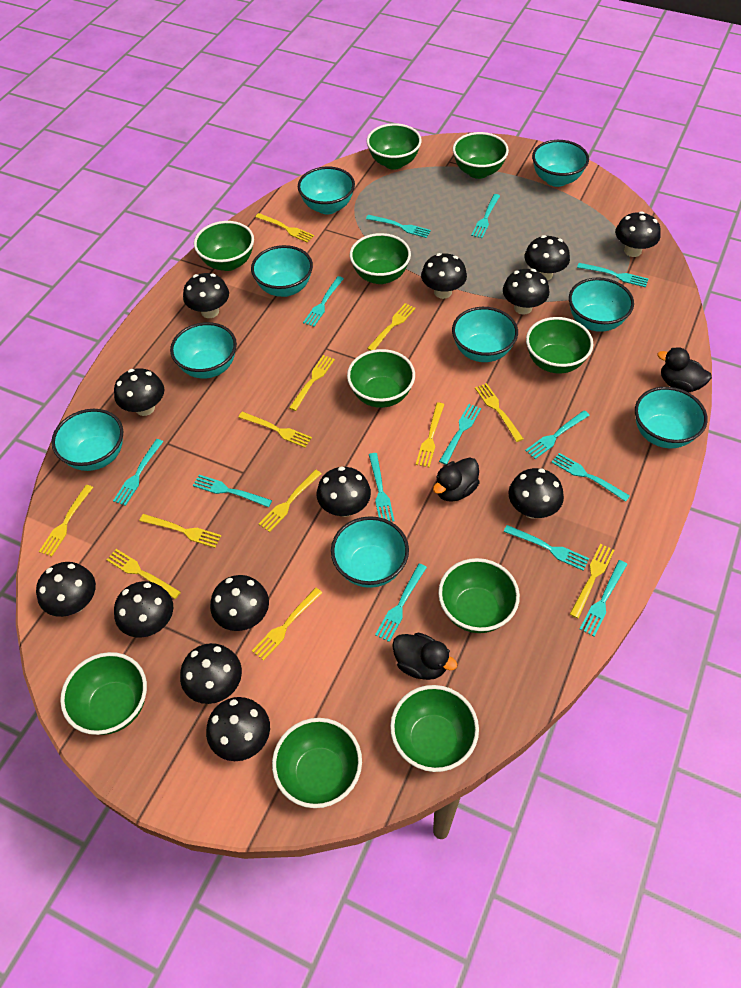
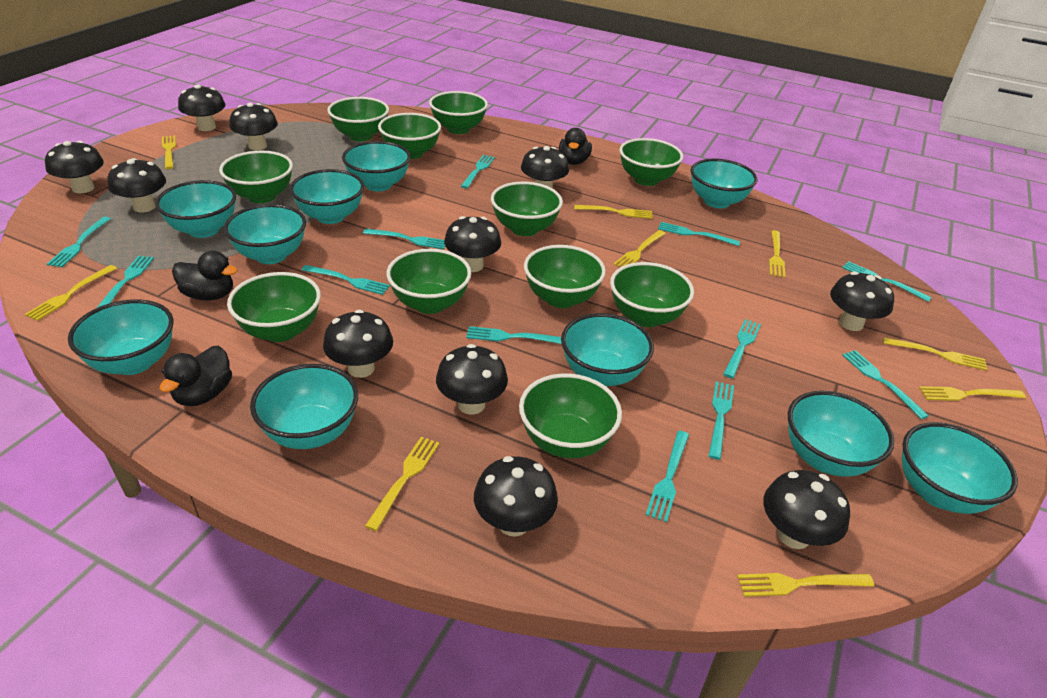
black mushroom: [36,562,96,617] [114,368,164,416] [114,581,173,638] [180,643,242,704] [183,273,229,318] [206,697,270,761] [210,575,269,631] [317,467,371,517] [421,253,467,299] [503,269,549,315] [508,468,564,518] [525,235,570,280] [615,211,661,257] = 13 -> [45,141,104,193] [107,158,166,213] [178,85,226,131] [229,103,278,150] [323,310,393,378] [436,344,508,415] [444,216,501,272] [474,456,558,537] [521,146,569,188] [763,470,850,549] [830,272,894,331] = 11
green bowl: [60,652,147,735] [194,221,254,271] [272,718,362,808] [347,349,415,408] [350,233,411,284] [367,123,422,170] [390,685,479,772] [438,558,520,633] [453,132,509,179] [526,317,593,373] = 10 -> [219,151,293,203] [227,272,321,342] [327,97,389,141] [378,113,441,159] [386,249,471,314] [429,91,488,134] [491,182,563,236] [519,374,622,458] [524,245,606,308] [610,262,694,327] [619,138,683,186] = 11
turquoise bowl: [51,409,123,471] [170,322,237,378] [251,245,313,297] [298,167,355,214] [331,516,409,588] [452,307,518,362] [532,140,589,187] [569,277,634,332] [635,387,708,448] = 9 -> [68,299,174,375] [155,180,236,238] [224,204,306,264] [250,364,358,449] [290,169,364,224] [342,141,411,191] [561,313,654,386] [690,159,757,208] [788,391,894,477] [902,422,1018,514] = 10
turquoise fork: [113,439,163,506] [193,475,272,507] [303,276,344,327] [366,215,431,238] [369,453,394,522] [375,564,427,642] [439,404,481,465] [471,194,500,238] [503,525,589,571] [525,410,590,459] [551,453,630,502] [577,263,648,287] [580,560,627,636] = 13 -> [47,217,111,267] [97,256,154,308] [302,265,390,295] [363,229,445,249] [461,155,495,188] [466,326,562,344] [646,431,689,522] [658,222,740,246] [709,381,734,460] [723,319,761,378] [842,261,932,302] [842,350,929,419] = 12
yellow fork: [39,485,93,557] [106,549,181,599] [140,514,221,548] [238,412,312,448] [252,588,322,661] [255,213,314,243] [259,469,321,532] [289,355,335,411] [367,303,416,351] [416,402,445,467] [475,383,523,442] [570,544,615,619] = 12 -> [24,265,117,321] [162,135,176,169] [365,437,439,531] [574,205,653,219] [613,230,666,267] [737,573,874,597] [769,230,785,278] [883,337,988,371] [919,386,1026,401] = 9

